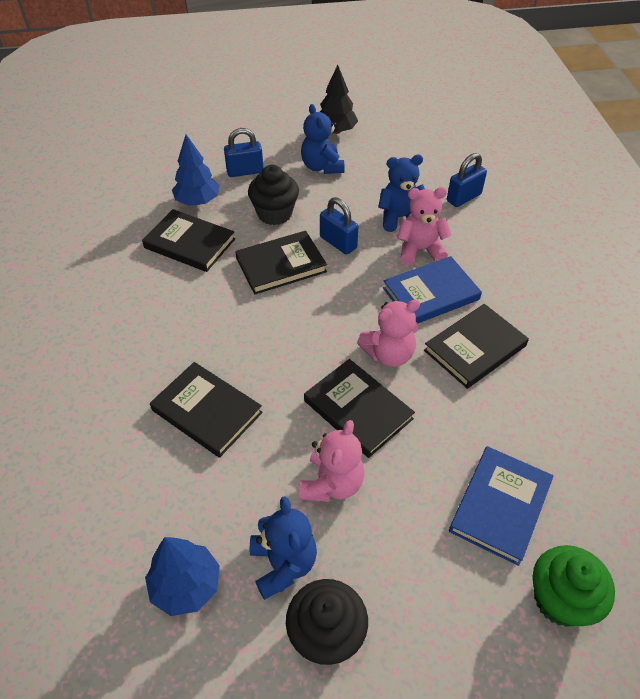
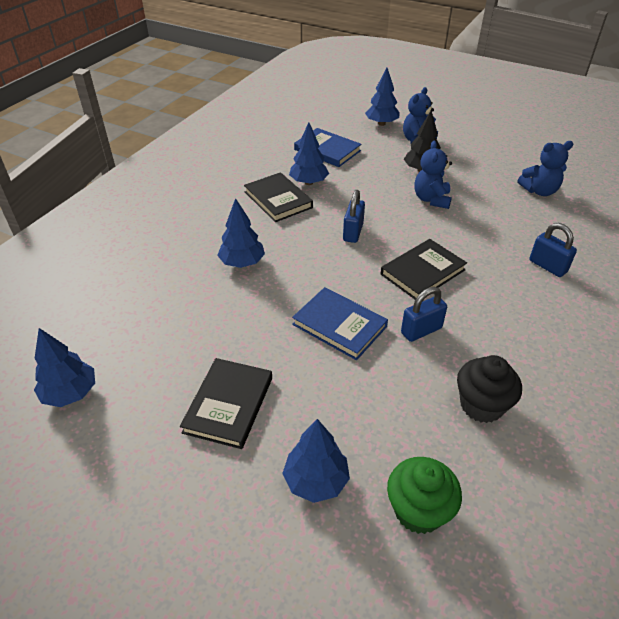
black book: [142,209,235,272] [150,362,263,458] [235,231,327,294] [304,359,415,458] [424,304,529,389] = 5 -> [180,358,272,449] [244,172,313,222] [381,239,467,299] = 3
black cupcake: [248,165,299,225] [286,579,368,665] = 2 -> [457,355,522,423] = 1
blue tree: [145,537,220,616] [172,135,219,206] = 2 -> [34,328,95,407] [217,198,265,268] [282,419,350,503] [289,122,329,185] [365,68,399,126] = 5
pink teddy bear: [299,420,365,502] [357,300,420,367] [397,187,452,265] = 3 -> none = 0

